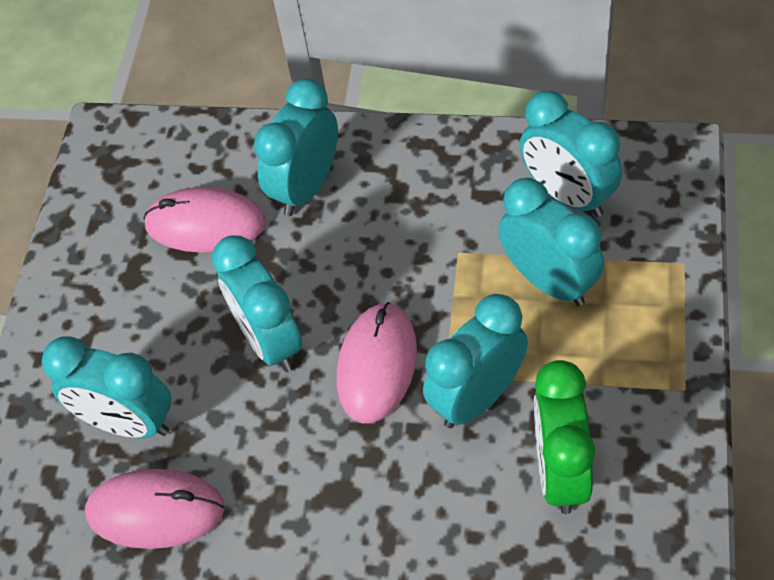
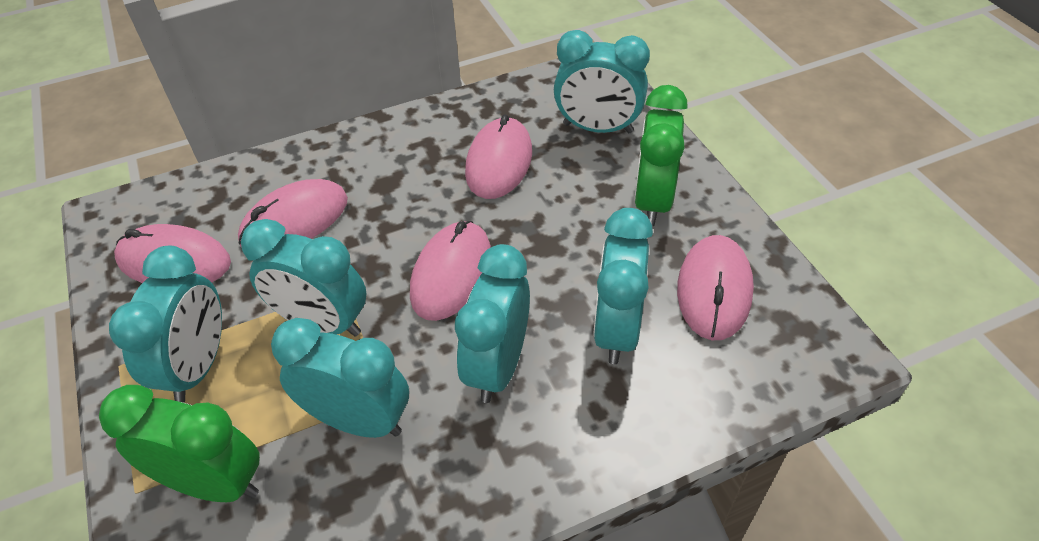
green clock: [534,360,595,514] = 1 -> [99,385,260,502] [634,85,688,226] = 2
pink mouse: [85,469,225,549] [143,187,266,253] [337,302,417,423] = 3 -> [114,224,231,283] [238,179,348,248] [410,221,491,321] [465,114,532,199] [677,235,754,340] = 5

